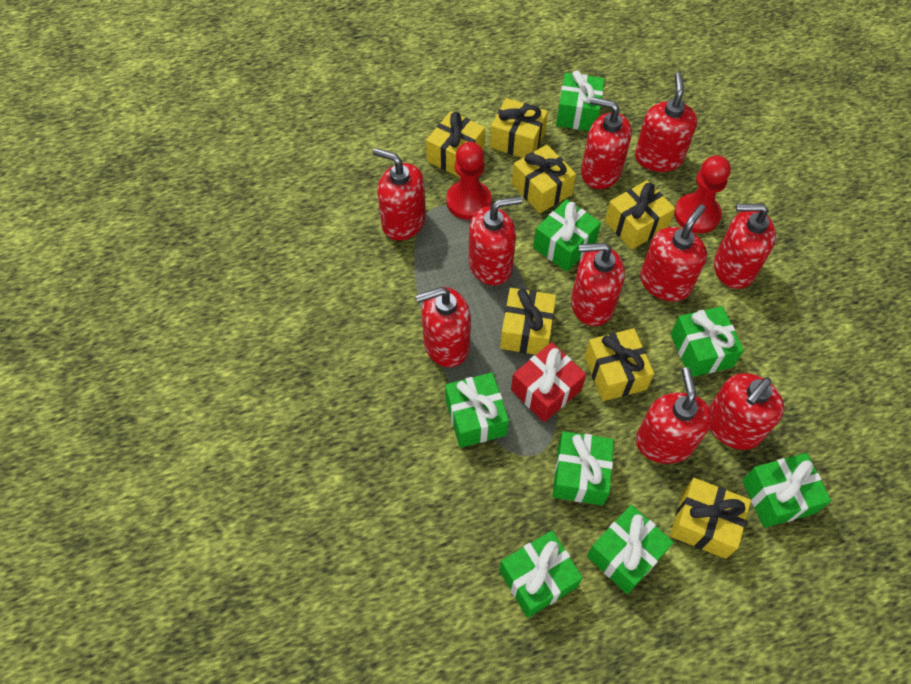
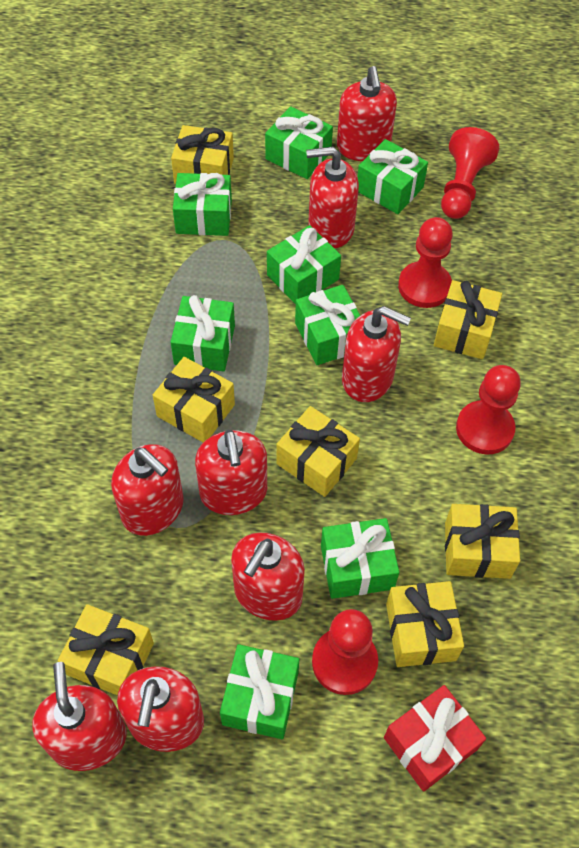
red pawn: [446,142,491,220] [674,155,731,233] = 2 -> [312,609,378,695] [398,217,453,308] [441,127,499,219] [456,365,521,455] = 4
red soap dispenser: [373,148,426,241] [416,287,471,367] [469,196,522,286] [571,243,625,326] [581,97,632,189] [635,72,697,172] [636,367,713,464] [640,204,707,302] [709,373,784,450] [714,204,776,289] = 10 -> [32,662,127,771] [111,444,184,536] [117,666,204,752] [195,430,267,515] [231,533,305,621] [306,147,359,248] [337,66,397,161] [342,306,411,402] = 8

